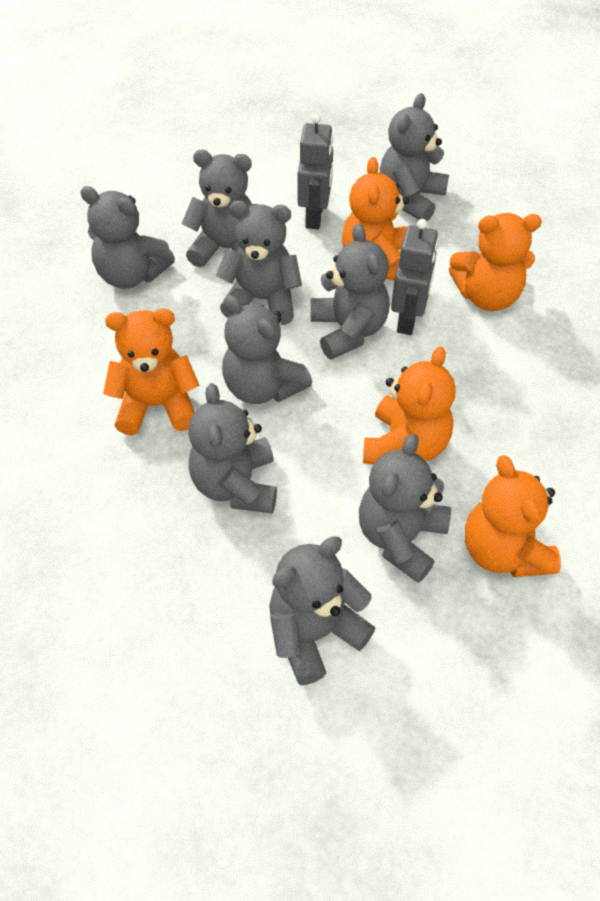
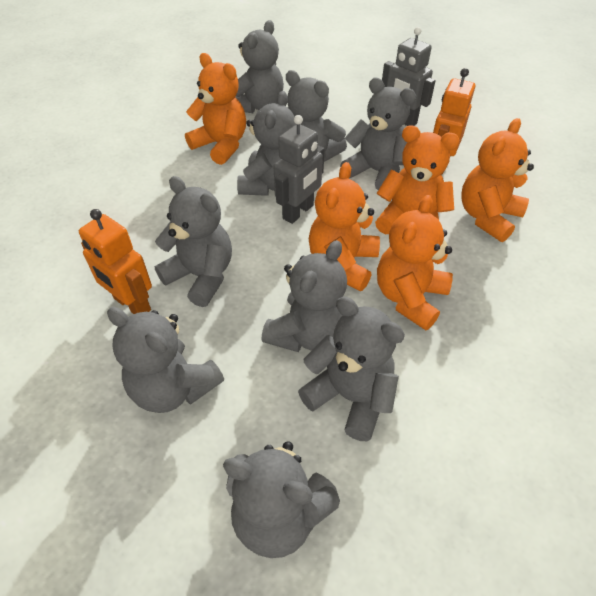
orange robot: none = 0 -> [79,209,152,314] [433,68,475,174] = 2

